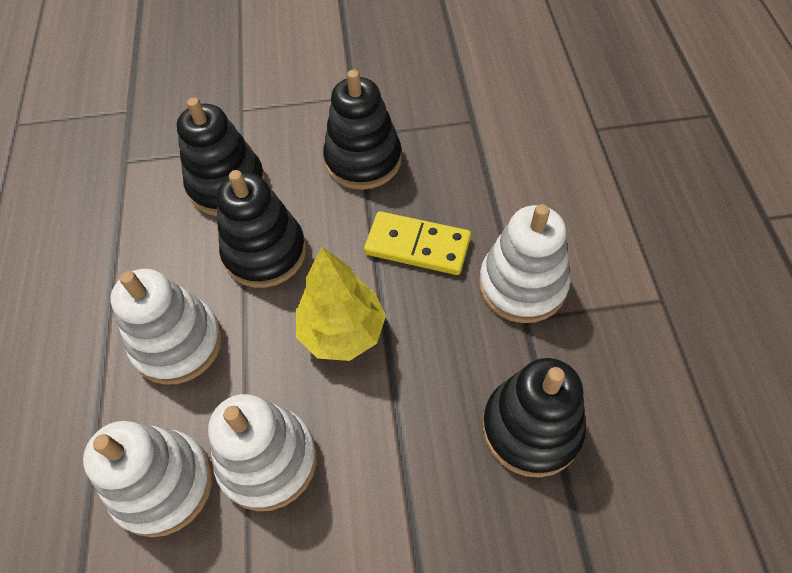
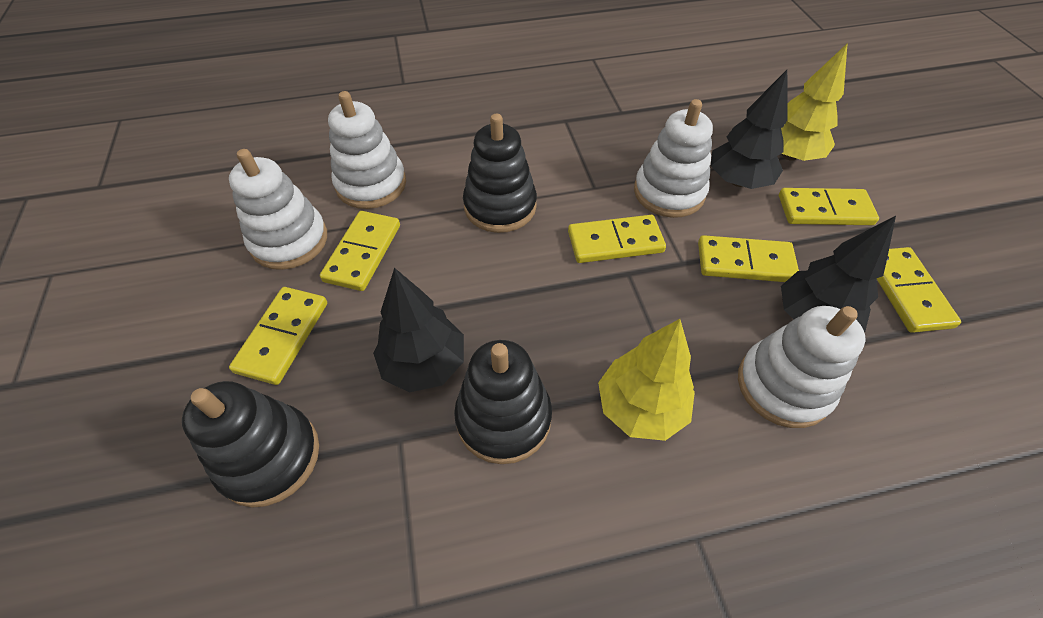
black stacking toy: [177,97,266,216] [216,170,306,288] [323,70,402,190] [483,358,586,478] = 4 -> [182,381,319,508] [454,340,552,464] [463,114,537,233] = 3
black tree: none = 0 -> [373,268,464,393] [711,70,788,189] [781,216,896,332] = 3
yellow domino: [364,211,471,275] = 1 -> [229,287,327,385] [320,211,400,291] [568,215,666,263] [698,235,799,282] [779,188,879,225] [877,247,961,333] = 6
yellow tree: [296,247,386,361] = 1 -> [598,319,695,441] [781,43,848,161] = 2

